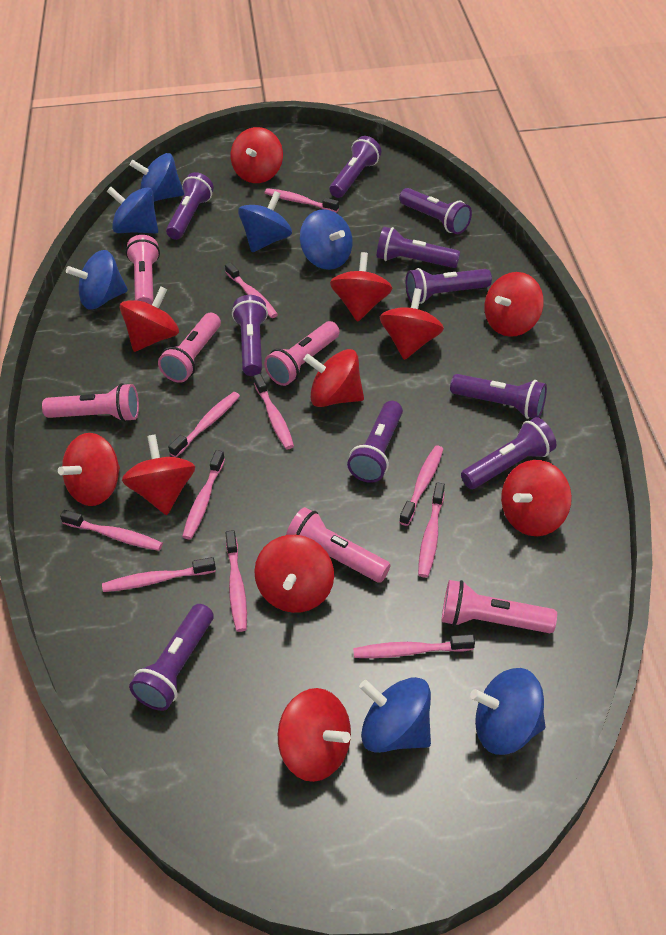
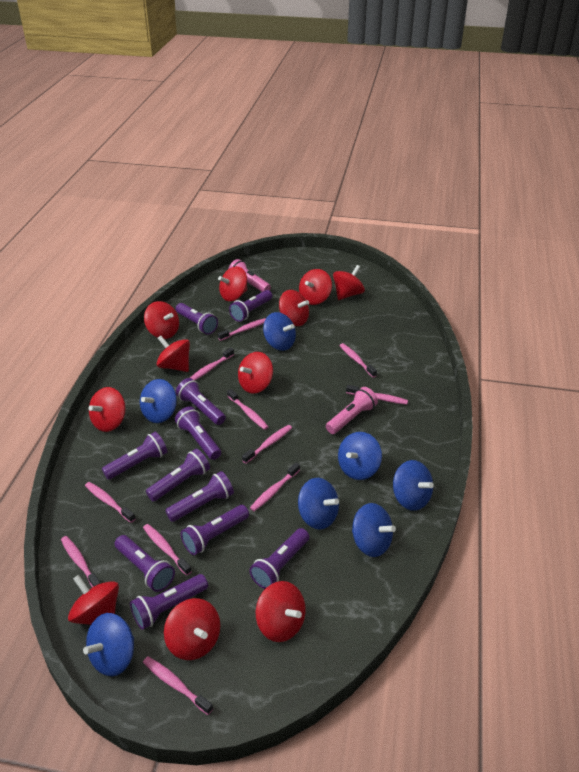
pink flashlight: [42,383,139,422] [126,235,160,305] [158,313,221,383] [264,321,340,386] [286,507,391,582] [442,580,557,633] = 6 -> [229,259,271,292] [326,387,378,434] = 2
purple flashlight: [129,604,214,711] [166,172,214,240] [232,295,268,376] [329,136,381,198] [347,401,403,483] [377,227,460,268] [399,188,472,234] [406,268,492,304] [450,374,547,419] [461,417,556,489] = 10 -> [102,432,167,480] [115,535,175,592] [130,574,208,630] [146,449,210,501] [165,471,234,522] [175,406,221,460] [176,303,218,335] [176,378,226,425] [181,505,249,555] [229,290,272,322] [249,528,309,589] = 11

